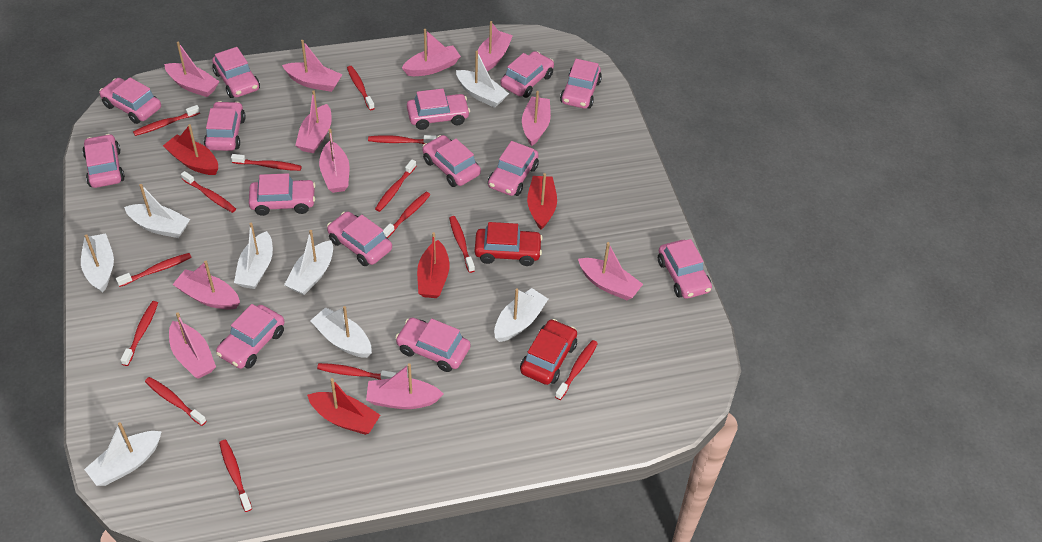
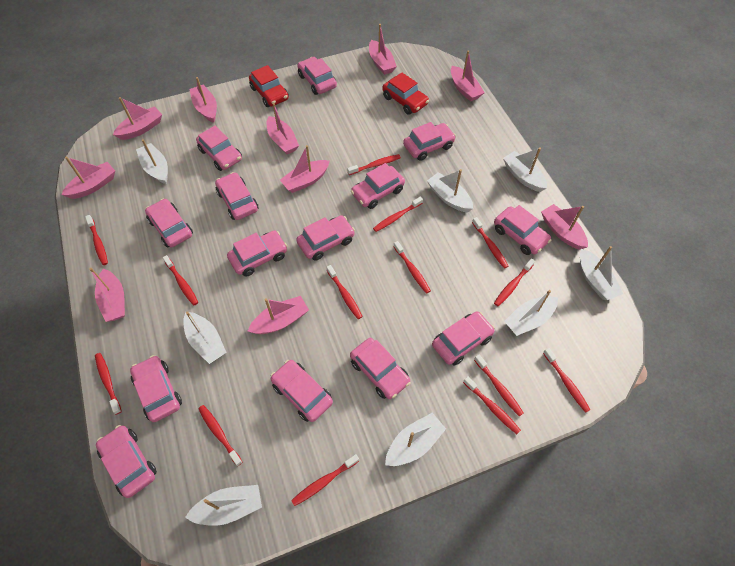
pink boat: [164,42,220,97] [169,312,216,379] [172,261,240,310] [282,40,343,92] [295,90,332,153] [319,129,350,193] [366,363,443,409] [402,29,461,76] [478,21,513,72] [522,91,551,146] [578,242,643,300] = 11 -> [61,157,115,199] [89,268,125,322] [113,97,162,140] [189,77,217,123] [248,296,309,334] [267,103,299,154] [280,145,330,193] [369,24,397,75] [451,50,485,102] [541,204,588,250] = 10
red boat: [163,124,218,175] [307,378,380,435] [417,232,449,298] [527,173,557,230] = 4 -> none = 0

